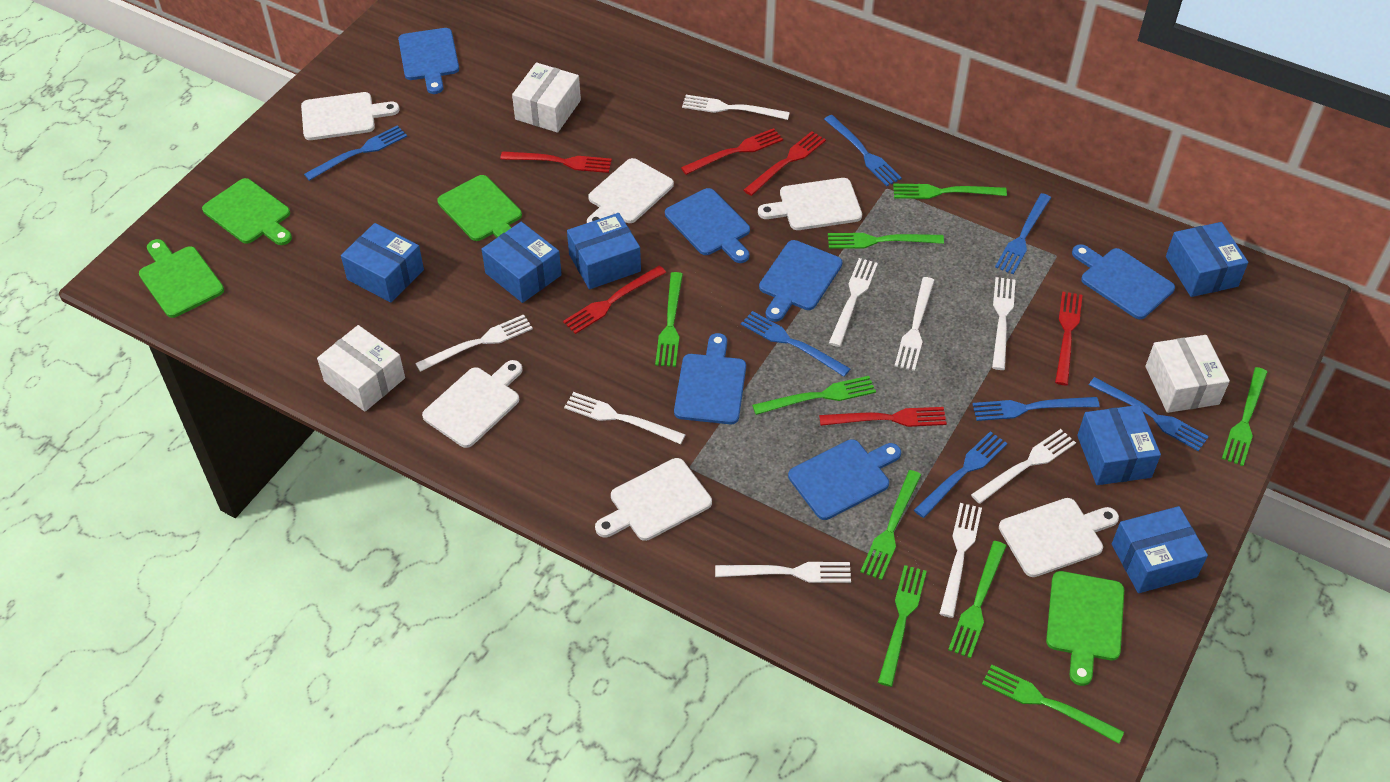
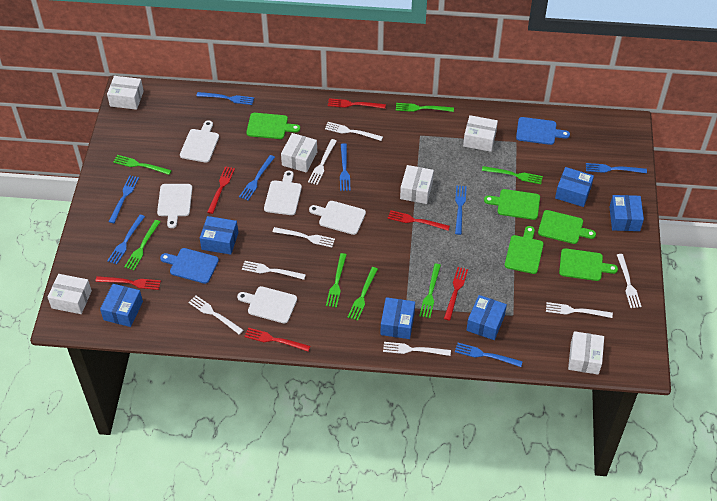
blue cutting board: [398,28,459,94] [665,188,750,263] [674,333,746,424] [759,240,843,322] [788,439,901,520] [1072,244,1175,319] = 6 -> [160,248,219,284] [516,117,570,145] = 2
blue fork: [304,125,407,181] [741,311,851,377] [824,115,902,186] [914,431,1007,518] [972,397,1100,421] [995,193,1051,274] [1089,377,1209,451] = 7 -> [107,215,145,265] [109,176,139,223] [196,92,254,105] [239,155,275,200] [340,143,351,191] [455,185,467,235] [455,343,523,367] [586,163,647,173] = 8
green cutting board: [139,239,224,318] [202,178,292,245] [437,175,522,241] [1046,571,1124,686] = 4 -> [246,113,300,139] [484,189,540,220] [505,226,544,274] [538,210,596,244] [559,248,618,281] = 5
green fork: [655,272,683,367] [752,376,876,415] [828,233,944,249] [860,470,921,580] [878,565,927,687] [893,184,1007,199] [948,541,1006,658] [982,664,1124,744] [1222,367,1267,466] = 9 -> [113,155,172,175] [124,220,160,270] [326,253,347,308] [348,267,378,321] [396,103,454,112] [419,264,441,318] [482,166,543,184] = 7
white box: [317,325,405,412] [512,63,581,133] [1145,335,1230,413] = 3 -> [48,274,92,314] [107,76,144,110] [281,133,317,173] [400,165,434,204] [463,115,498,152] [568,331,604,375] = 6
white cutting board: [301,92,400,140] [422,360,523,448] [587,158,674,223] [595,458,712,541] [758,178,862,230] [999,498,1119,577] = 6 -> [157,184,192,228] [180,120,219,163] [237,286,297,324] [264,171,302,215] [309,201,366,235] = 5
white fork: [415,314,533,372] [564,392,686,444] [682,95,790,120] [715,562,851,583] [829,258,878,347] [895,277,935,371] [940,503,982,618] [971,429,1076,504] [992,277,1016,370] = 9 -> [188,295,243,335] [242,261,306,280] [273,227,335,247] [308,139,337,185] [325,122,383,141] [383,342,451,356] [546,302,613,318] [617,254,642,308] = 8

